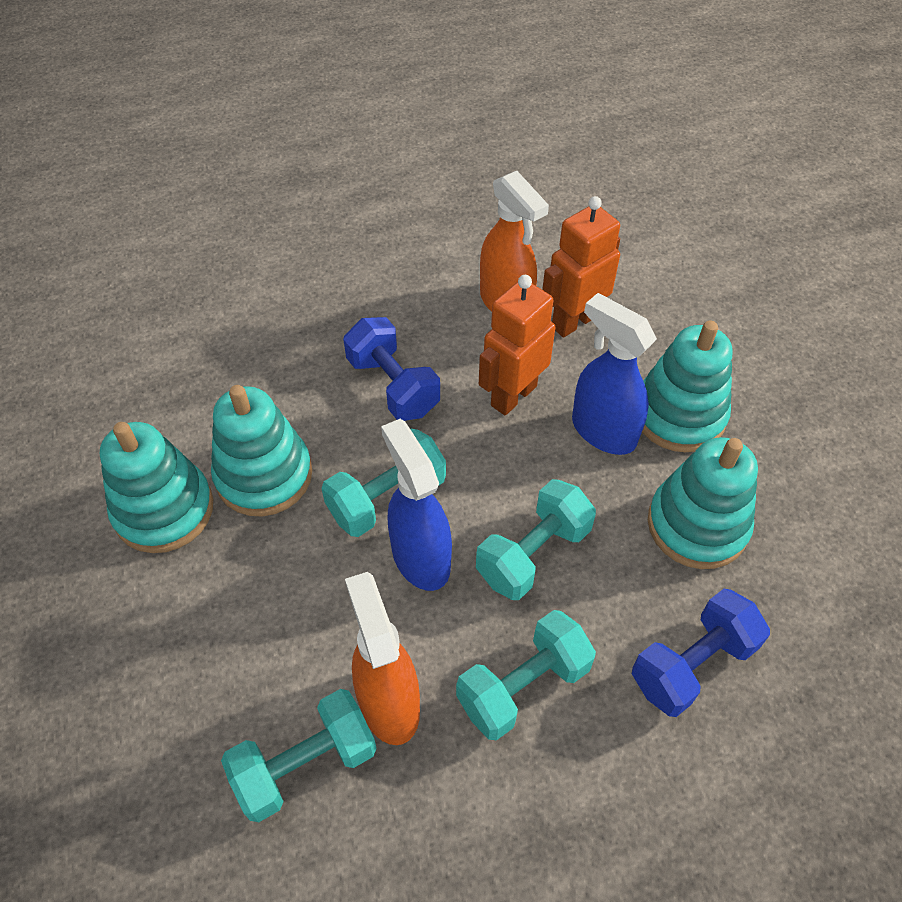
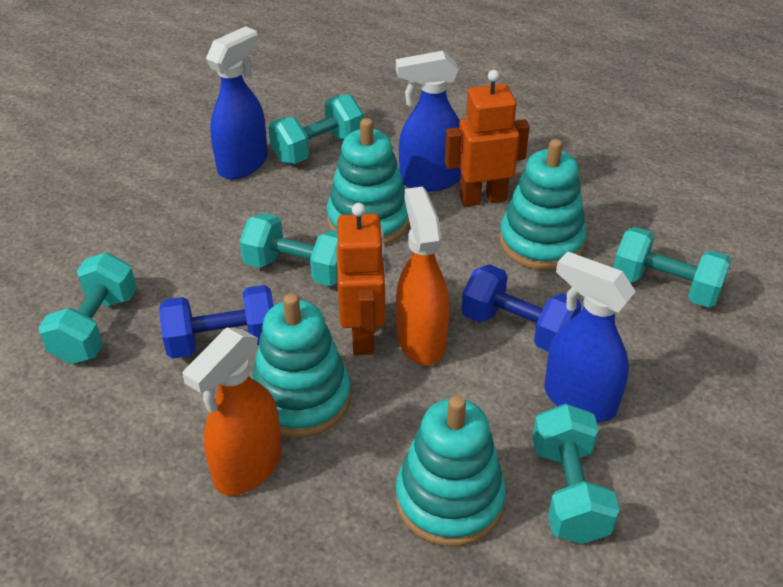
blue spray bottle: [381,419,452,591] [572,293,657,455] = 2 -> [206,26,268,179] [396,51,461,192] [544,251,636,422] = 3
turquoise dumbbell: [221,689,377,822] [321,429,446,537] [456,610,596,740] [476,479,596,600] = 4 -> [38,253,137,364] [240,213,338,286] [268,95,364,164] [532,404,620,544] [613,227,731,308] = 5

